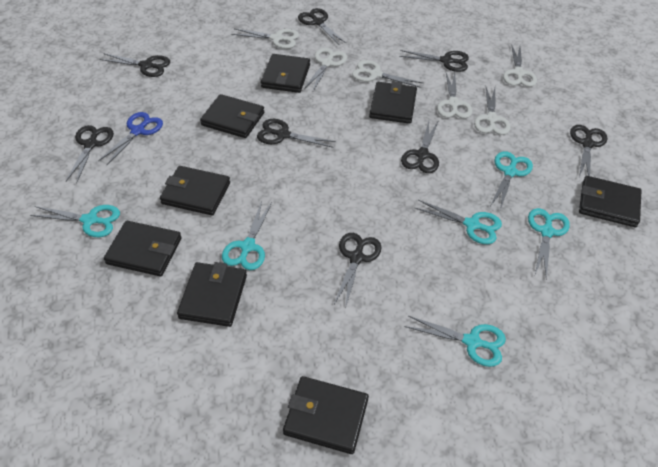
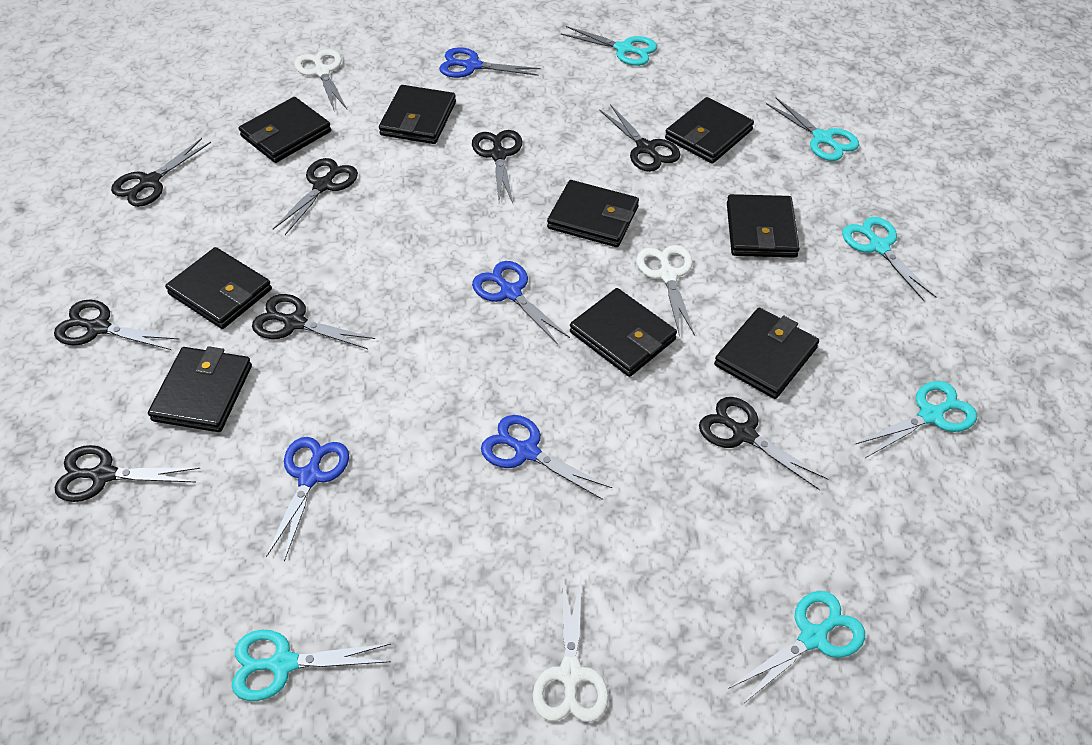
black wallet: [104,221,181,276] [160,166,230,215] [177,262,247,327] [200,94,264,138] [261,54,310,93] [283,376,369,454] [369,81,417,124] [579,176,642,227] = 8 -> [148,346,252,432] [165,247,272,329] [239,97,331,163] [379,85,456,144] [547,180,639,247] [570,288,677,377] [665,97,754,164] [714,308,819,399] [727,194,800,258] = 9
blue scissors: [98,112,163,165] = 1 -> [266,437,349,561] [439,47,541,78] [472,261,570,345] [481,415,612,500] = 4
white scissors: [231,28,299,49] [304,48,347,91] [352,60,423,88] [437,72,472,118] [474,87,511,135] [503,44,537,87] = 6 -> [294,49,347,110] [533,574,609,722] [636,245,695,337] = 3

